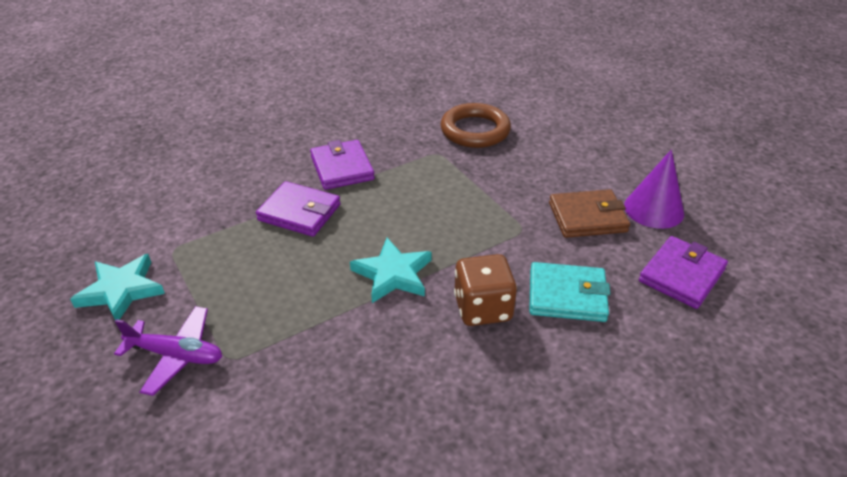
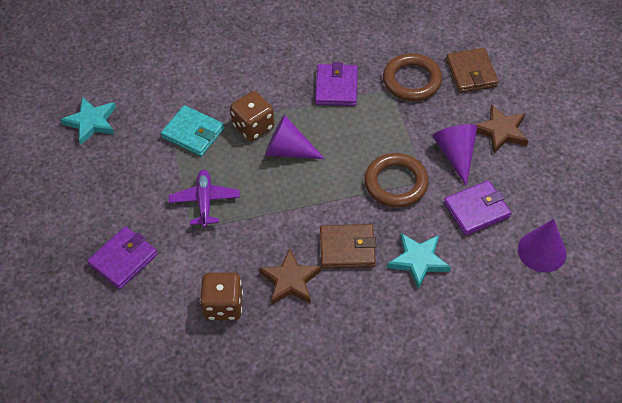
brown dice: [454,254,517,326] = 1 -> [200,273,243,320] [230,91,274,141] = 2
brown ring: [440,103,511,148] = 1 -> [365,153,429,208] [383,53,442,101] = 2
brown star: none = 0 -> [259,248,322,305] [476,104,528,153] = 2
brown wallet: [549,189,630,238] = 1 -> [320,224,376,268] [446,48,499,93] = 2
purple cone: [624,149,684,229] = 1 -> [265,115,325,159] [433,124,477,186] [518,219,567,272] = 3

